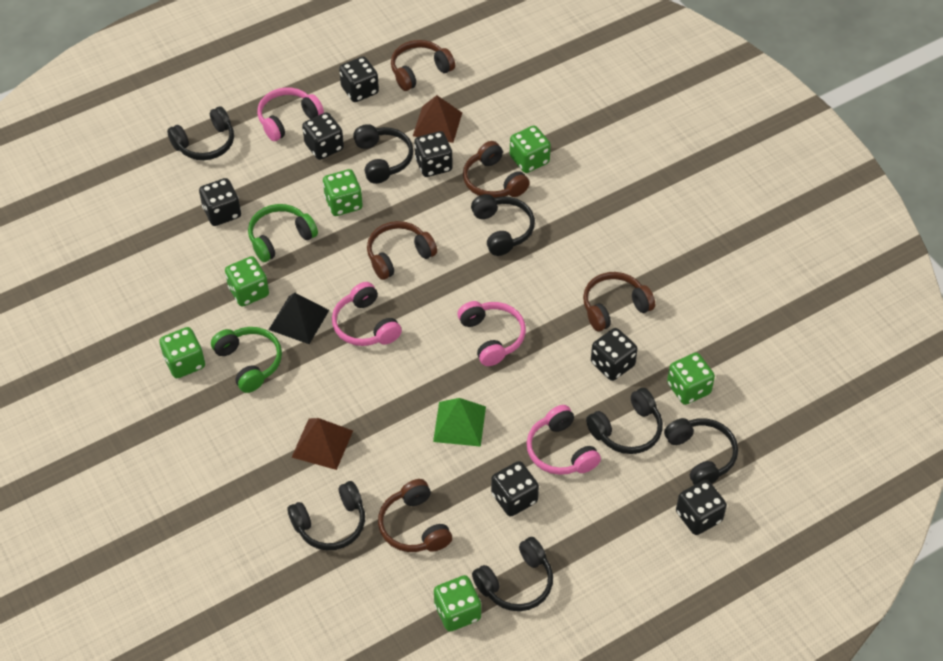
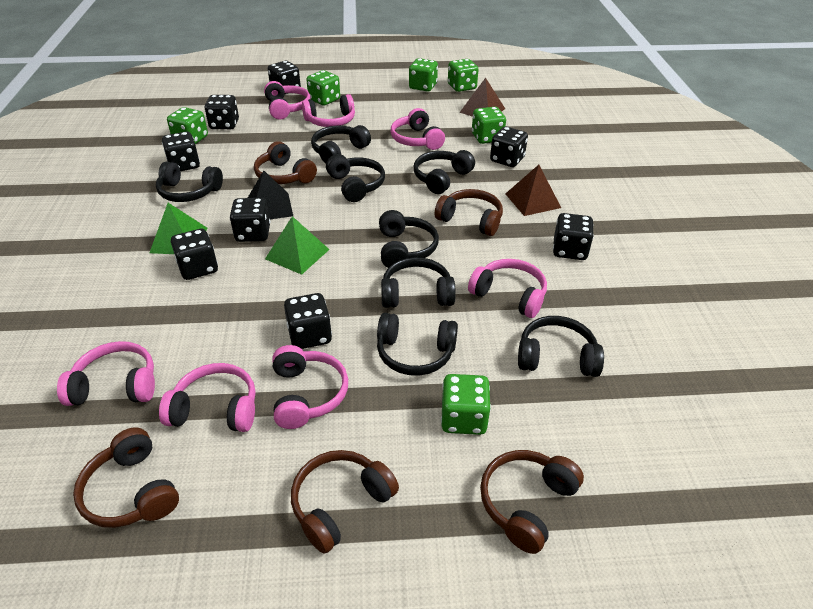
black dice: [199,178,241,226] [302,112,344,160] [339,56,379,102] [414,131,453,177] [491,461,539,517] [591,328,638,381] [676,480,727,535] = 7 -> [162,132,200,171] [171,229,218,280] [205,95,239,129] [230,198,270,242] [268,61,301,94] [284,293,332,349] [490,127,528,167] [553,213,594,260] = 8
black headphones: [167,106,234,160] [287,481,365,550] [353,124,413,184] [471,194,535,256] [472,537,553,611] [586,388,663,454] [664,418,738,485] = 7 -> [156,161,223,202] [311,125,371,163] [326,154,385,202] [377,313,458,376] [379,210,439,268] [381,257,456,308] [414,150,475,194] [518,316,604,377] = 8
green headphones: [211,327,282,393] [248,204,318,262] = 2 -> none = 0
green pyramid: [433,398,486,447] = 1 -> [149,203,207,254] [265,216,330,275] = 2
pink headphones: [257,87,324,141] [332,282,402,346] [457,301,526,366] [527,405,601,475] = 4 -> [57,341,155,406] [159,363,256,432] [264,81,311,119] [272,345,348,429] [302,94,355,127] [390,108,445,150] [468,259,547,318] = 7

